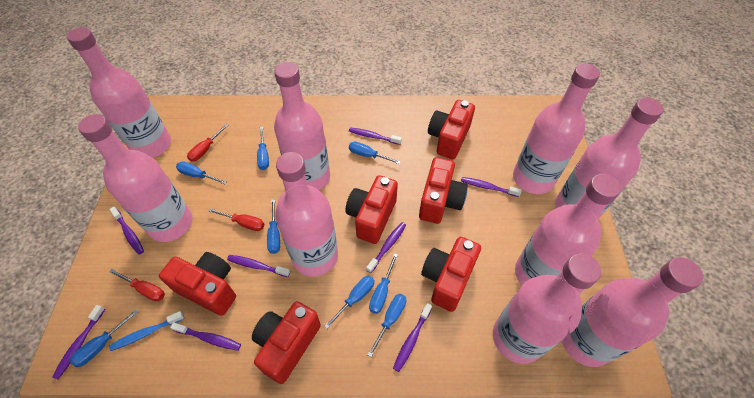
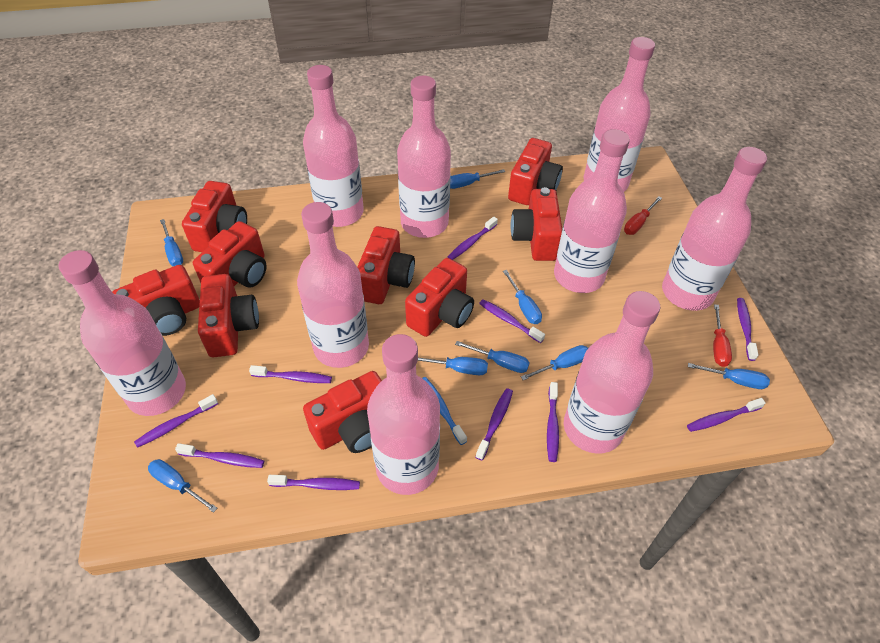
purple toothbrush: [52,305,105,379] [110,207,144,255] [170,322,241,351] [227,255,290,277] [349,127,402,145] [366,222,406,273] [393,303,432,372] [461,177,522,197] = 8 -> [134,394,218,448] [175,443,264,468] [249,365,332,383] [267,475,360,490] [448,217,498,260] [476,388,513,460] [479,299,545,343] [547,382,559,462] [687,398,766,432] [737,298,758,361] = 10
red camera: [159,252,236,316] [252,301,321,384] [345,175,398,244] [419,157,468,224] [421,237,481,312] [428,100,475,159] = 6 -> [112,265,200,336] [182,181,247,252] [193,221,267,288] [198,274,259,357] [303,371,382,453] [357,226,415,304] [405,258,474,337] [508,138,563,205] [511,187,562,261] = 9
red screwdriver: [109,269,165,302] [187,124,229,162] [208,208,264,231] = 3 -> [624,197,662,235] [713,304,732,367] = 2

